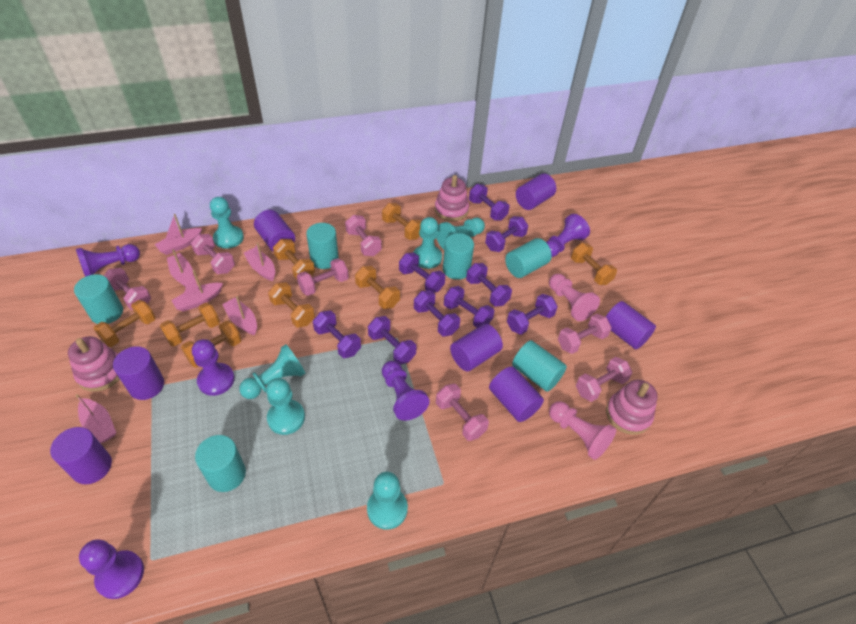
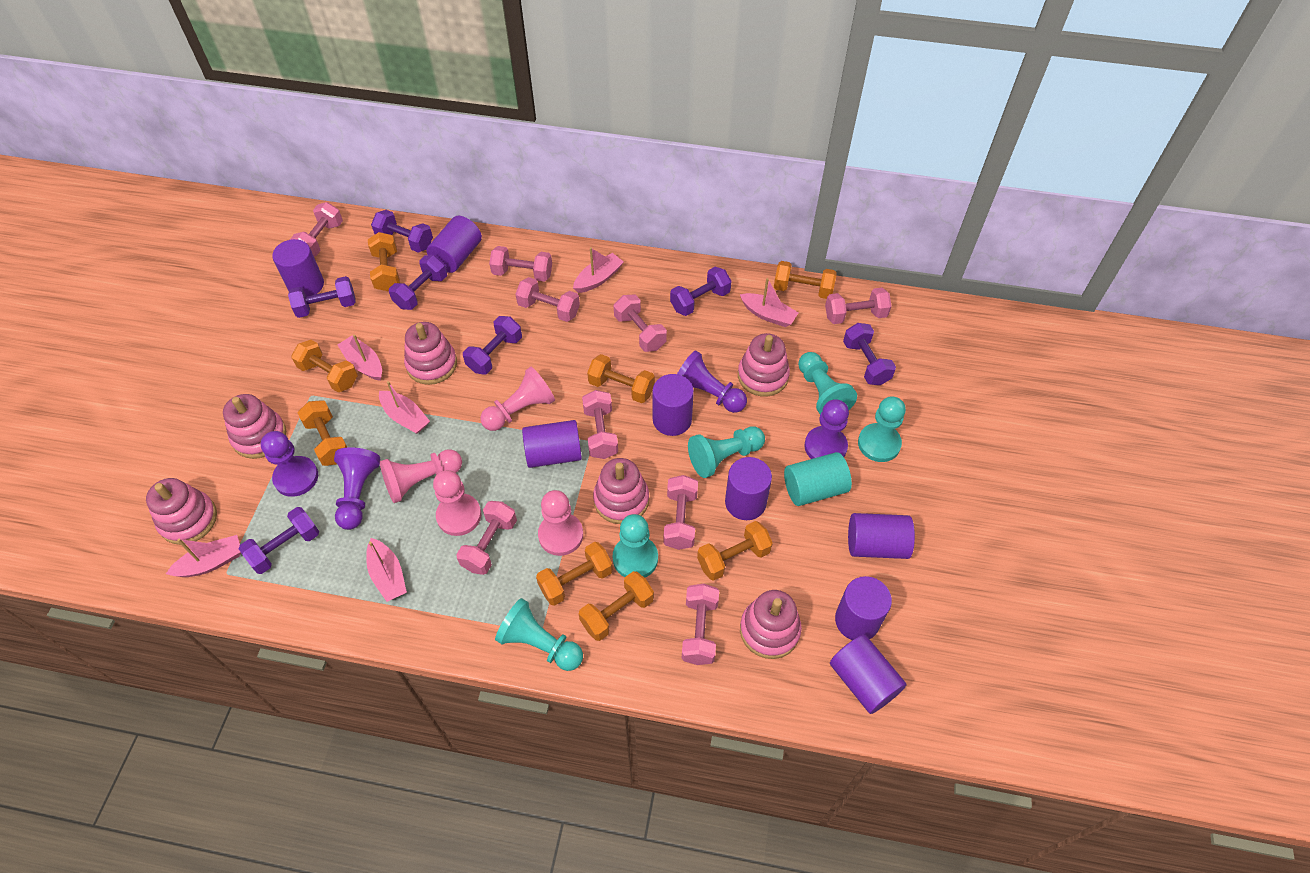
pink dumbbell: [104,268,151,310] [191,234,235,274] [297,258,349,296] [345,215,382,256] [436,384,489,441] [558,314,612,354] [576,357,632,402] = 7 -> [290,202,343,257] [456,501,517,575] [489,246,552,282] [516,277,580,322] [582,390,618,459] [614,295,667,352] [663,475,698,550] [682,584,719,665] [825,288,891,324] = 9
pink pawn: [549,274,600,321] [549,401,616,460] = 2 -> [380,449,462,503] [433,470,481,536] [480,367,555,431] [538,490,583,556] = 4
pink stacking toy: [68,336,120,392] [435,175,469,221] [606,380,658,435] = 3 -> [146,478,217,545] [223,394,286,459] [404,322,457,385] [593,458,649,524] [738,333,790,397] [740,590,802,659] = 6
purple cylinder: [50,427,112,484] [113,346,164,400] [254,210,295,252] [450,324,503,371] [489,366,544,422] [516,173,556,210] [606,301,656,349] = 7 -> [272,239,324,296] [427,216,482,273] [522,420,582,468] [653,374,694,436] [725,457,772,520] [830,635,907,714] [835,576,892,640] [848,513,915,559] = 8
purple dumbbell: [313,310,361,358] [368,316,416,365] [399,252,445,293] [414,290,460,336] [444,286,494,328] [466,263,512,306] [469,184,509,221] [485,216,528,252] [507,294,558,335] = 9 -> [239,507,319,574] [288,276,356,318] [371,210,433,253] [389,255,447,310] [463,316,522,374] [670,267,731,316] [843,323,896,385] = 7
purple pawn: [76,244,140,277] [79,539,144,599] [192,339,235,396] [382,361,429,421] [546,214,590,257] = 5 -> [261,431,318,497] [334,447,380,530] [677,351,747,413] [804,399,849,459] = 4
turquoise cylinder: [74,274,123,324] [195,435,246,492] [306,223,339,269] [443,233,474,280] [505,238,552,278] [512,340,567,392] = 6 -> [784,452,852,506] = 1
turquoise pawn: [210,197,244,249] [239,344,306,399] [266,378,305,435] [367,472,408,530] [414,217,442,269] [437,218,485,249] = 6 -> [495,598,583,671] [613,514,658,578] [688,427,765,478] [798,352,857,415] [858,397,906,462] = 5

